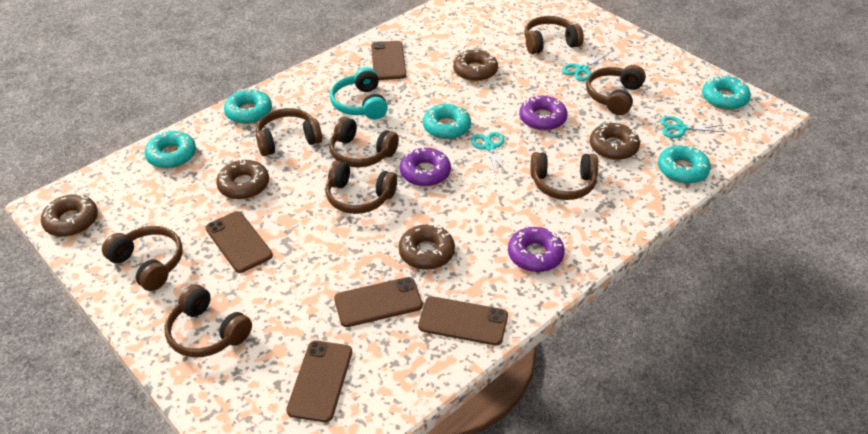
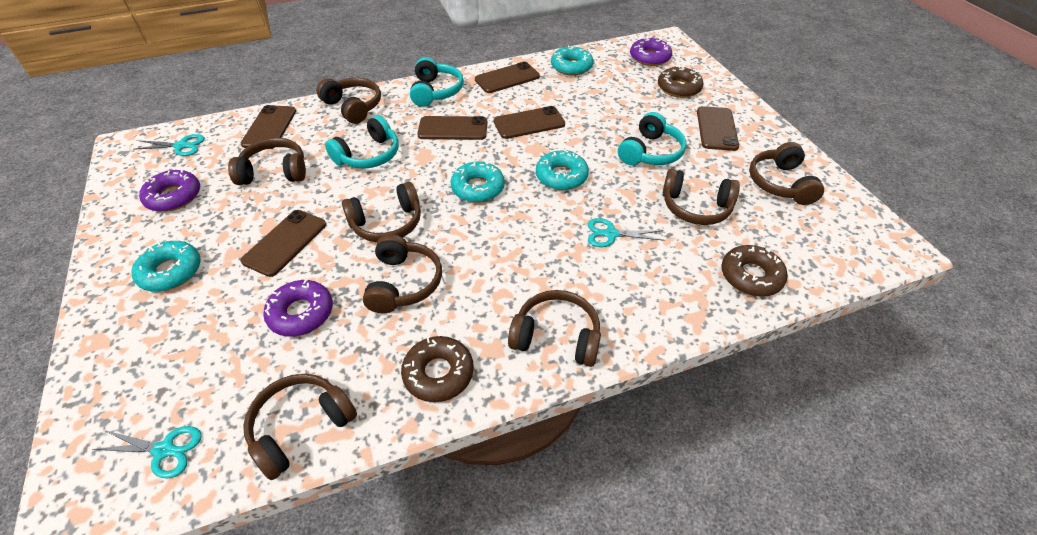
brown donut: [41,194,98,237] [216,159,269,200] [399,224,455,270] [453,50,498,81] [590,123,640,160] = 5 -> [401,336,474,402] [658,66,703,98] [721,245,788,297] = 3
brown phone: [205,211,273,273] [286,341,352,422] [334,277,423,327] [371,41,406,80] [418,296,508,345] = 5 -> [240,105,296,149] [240,210,326,277] [417,116,487,140] [475,62,540,93] [494,106,565,139] [697,106,739,151] = 6
turquoise donut: [144,131,196,169] [224,88,272,124] [423,103,471,139] [658,144,711,184] [702,75,751,110] = 5 -> [131,241,201,291] [451,161,505,202] [536,150,589,190] [551,45,593,75] = 4
turquoise headphones: [330,67,388,120] = 1 -> [325,115,399,169] [410,57,464,107] [618,112,686,165] = 3

